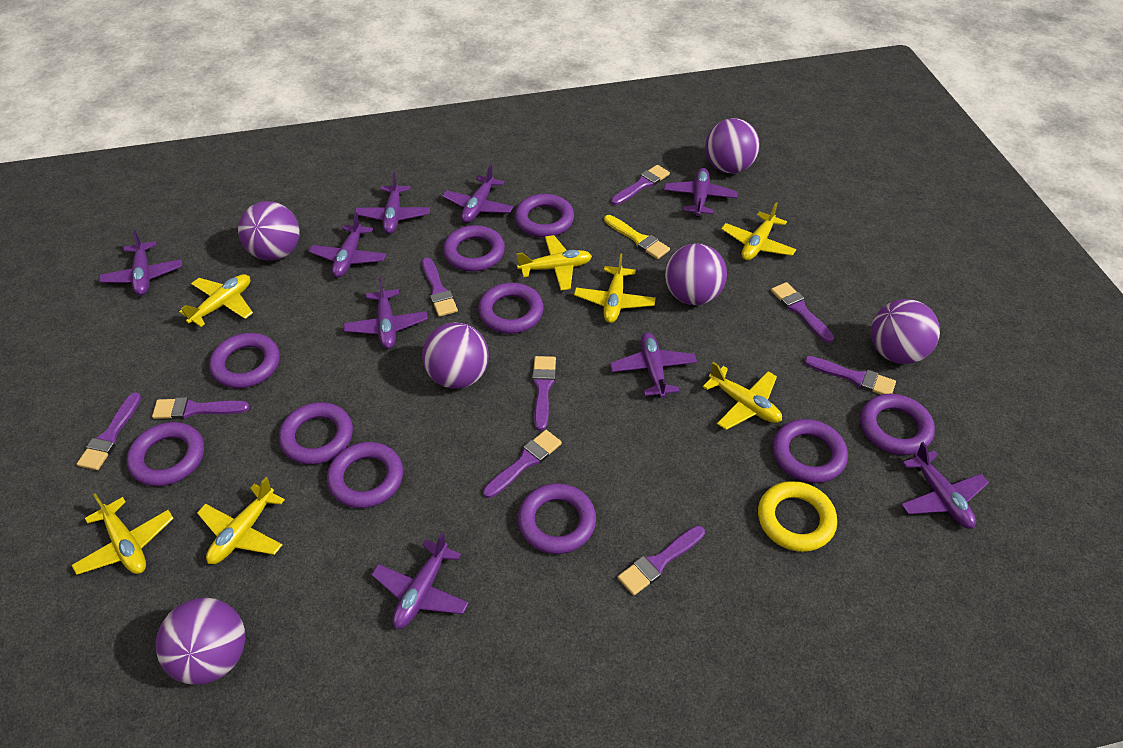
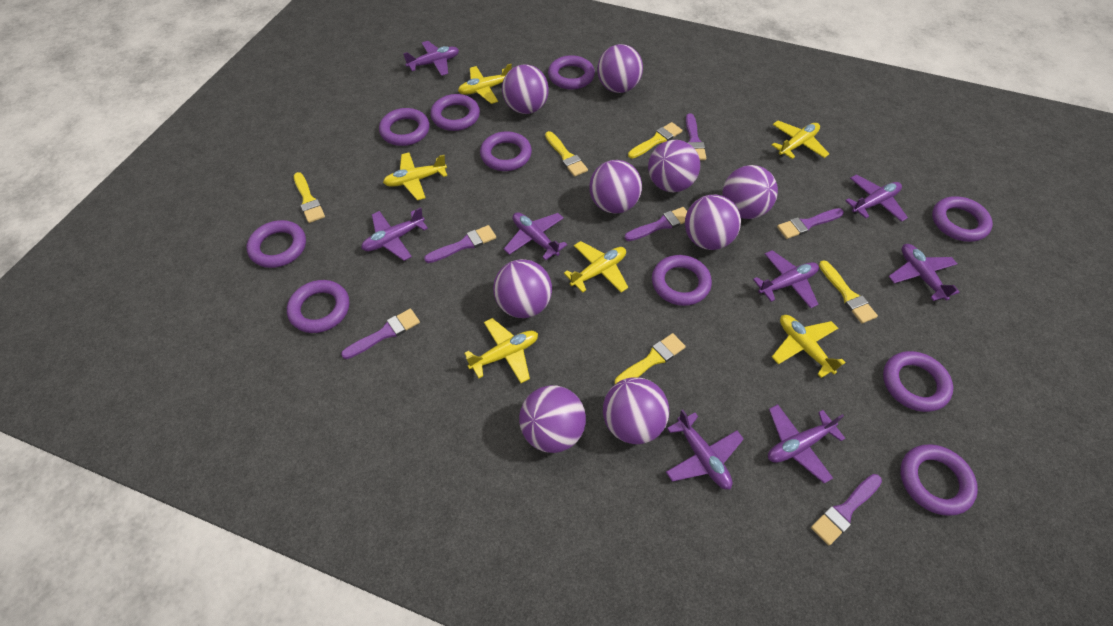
purple ball: [155,598,245,685] [238,201,300,260] [422,322,489,389] [665,243,727,305] [705,118,760,174] [871,299,940,364] = 6 -> [493,259,552,318] [502,64,549,114] [519,385,586,453] [589,160,642,214] [597,44,643,93] [603,377,669,444] [648,140,700,192] [685,195,741,250] [723,165,778,219] = 9
purple brush: [77,392,141,470] [152,397,249,419] [422,258,458,317] [483,430,562,498] [532,356,556,431] [611,165,670,205] [618,525,705,596] [771,282,834,343] [804,356,896,395] = 9 -> [341,309,420,359] [424,225,496,263] [625,207,687,241] [686,113,706,160] [777,208,844,239] [811,474,882,545] = 6
purple plane: [99,230,182,296] [309,212,386,277] [344,277,428,349] [355,172,430,234] [371,532,469,629] [442,164,514,223] [610,332,697,398] [664,168,738,217] [901,442,989,529] = 9 -> [361,207,428,261] [403,41,459,76] [504,212,567,260] [666,409,744,489] [753,250,819,309] [768,404,846,483] [845,175,908,222] [889,244,960,301] = 8
yellow brush: [604,215,670,259] = 1 -> [294,172,325,223] [545,131,588,177] [615,333,685,384] [628,122,682,159] [819,260,878,323] = 5
yellow plane: [71,493,174,575] [179,274,253,327] [197,477,285,564] [517,235,592,291] [574,254,656,323] [703,362,782,430] [721,202,796,261] = 7 -> [383,152,447,200] [458,64,512,104] [464,318,538,383] [564,241,628,293] [772,121,829,159] [772,315,846,378] = 6
yellow ring: [758,481,837,552] = 1 -> none = 0

